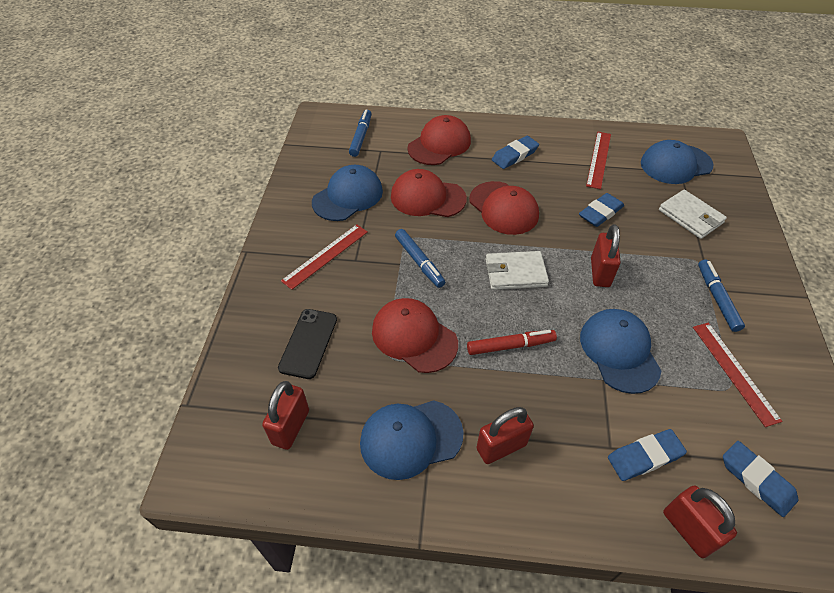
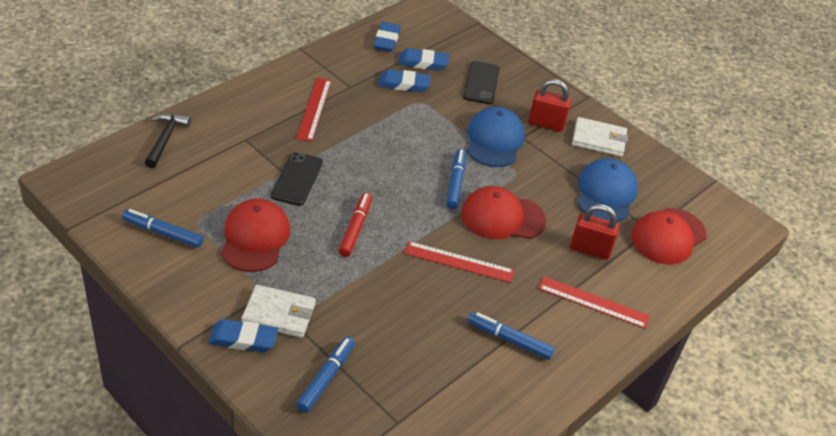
black hammer: none = 0 -> [145,113,191,168] = 1
black phone: [278,309,337,379] = 1 -> [271,152,323,206] [463,61,500,105] = 2
blue cap: [312,165,383,221] [360,400,464,480] [580,309,661,394] [641,140,714,184] = 4 -> [467,106,525,167] [577,158,638,222] = 2
blue marker: [349,109,372,157] [395,229,445,288] [698,259,745,332] = 3 -> [122,209,204,248] [297,337,355,413] [446,149,466,209] [468,312,555,360] = 4
red cap: [372,298,458,373] [391,169,467,217] [407,115,471,165] [469,181,539,235] = 4 -> [221,199,290,272] [461,186,546,239] [631,208,707,264] = 3
red padlock: [262,381,309,450] [477,407,534,464] [591,224,621,287] [663,485,737,558] = 4 -> [528,79,571,132] [570,204,619,260] = 2

